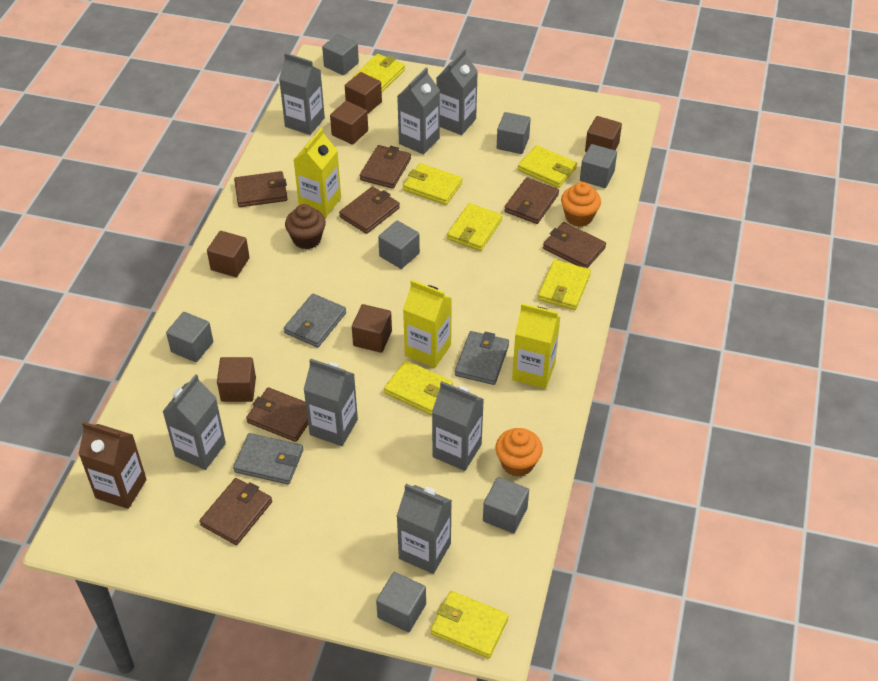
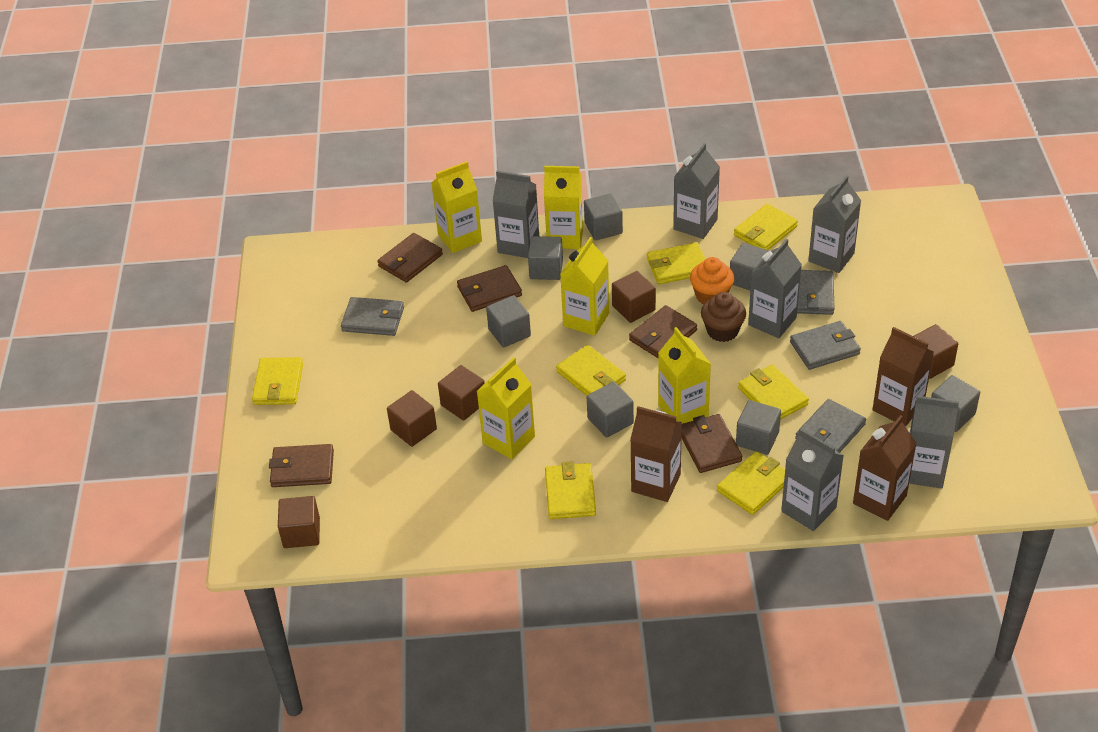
brown carton: [79,422,147,509] = 1 -> [630,406,682,502] [853,415,917,521] [872,327,934,427] = 3
brown cube: [207,231,249,277] [217,357,256,402] [330,101,368,145] [345,72,382,114] [352,304,392,353] [585,116,622,152] = 6 -> [278,496,320,548] [387,390,437,447] [438,365,485,421] [612,271,656,323] [914,324,958,379] = 5
brown wallet: [200,478,272,545] [234,171,287,207] [246,387,308,442] [339,186,400,234] [360,145,411,189] [504,177,559,224] [543,222,606,268] = 7 -> [269,444,334,487] [377,233,443,283] [457,265,522,312] [629,305,697,358] [682,414,742,473] = 5
grey carton: [162,374,226,470] [279,53,325,135] [303,358,358,446] [397,68,440,155] [397,484,452,574] [432,381,484,471] [436,49,478,135] = 7 -> [493,171,539,258] [673,143,720,239] [748,239,802,338] [781,428,844,531] [808,175,861,273] [909,396,959,489] = 6
grey wallet: [233,433,303,485] [284,294,346,348] [455,331,509,385] = 3 -> [341,297,404,336] [790,321,861,370] [795,399,866,453] [797,270,835,315] = 4
orange cupcake: [495,428,543,477] [561,182,601,227] = 2 -> [690,257,734,304] = 1
yellow carton: [294,128,341,217] [403,280,452,368] [512,303,560,389] = 3 -> [431,161,482,253] [476,357,535,459] [544,166,583,249] [560,237,609,336] [658,327,711,424] = 5

